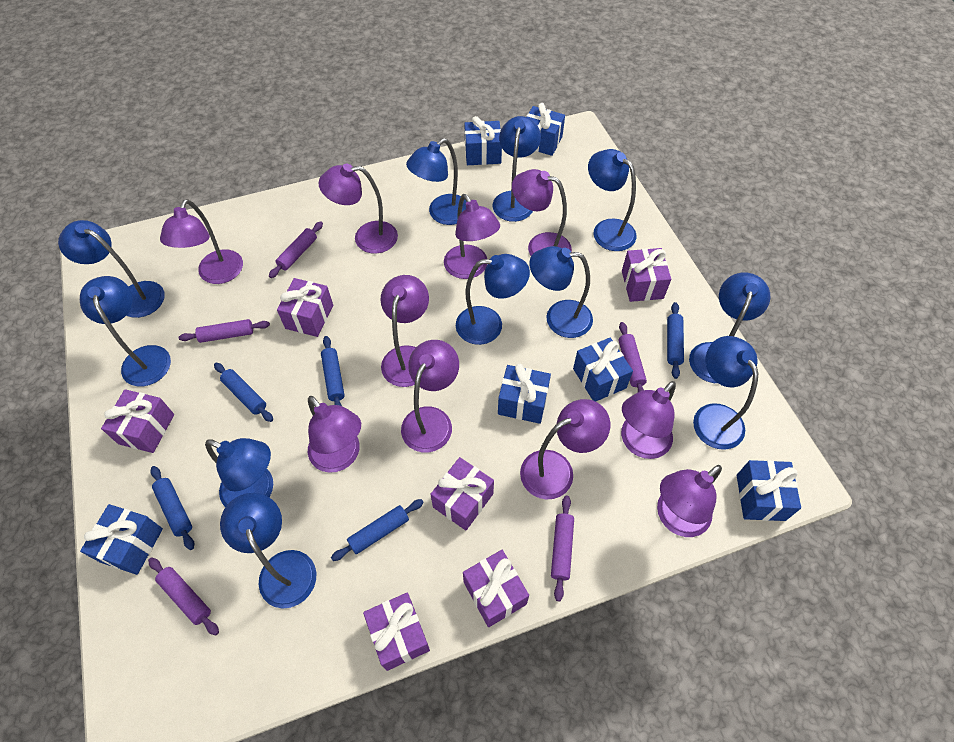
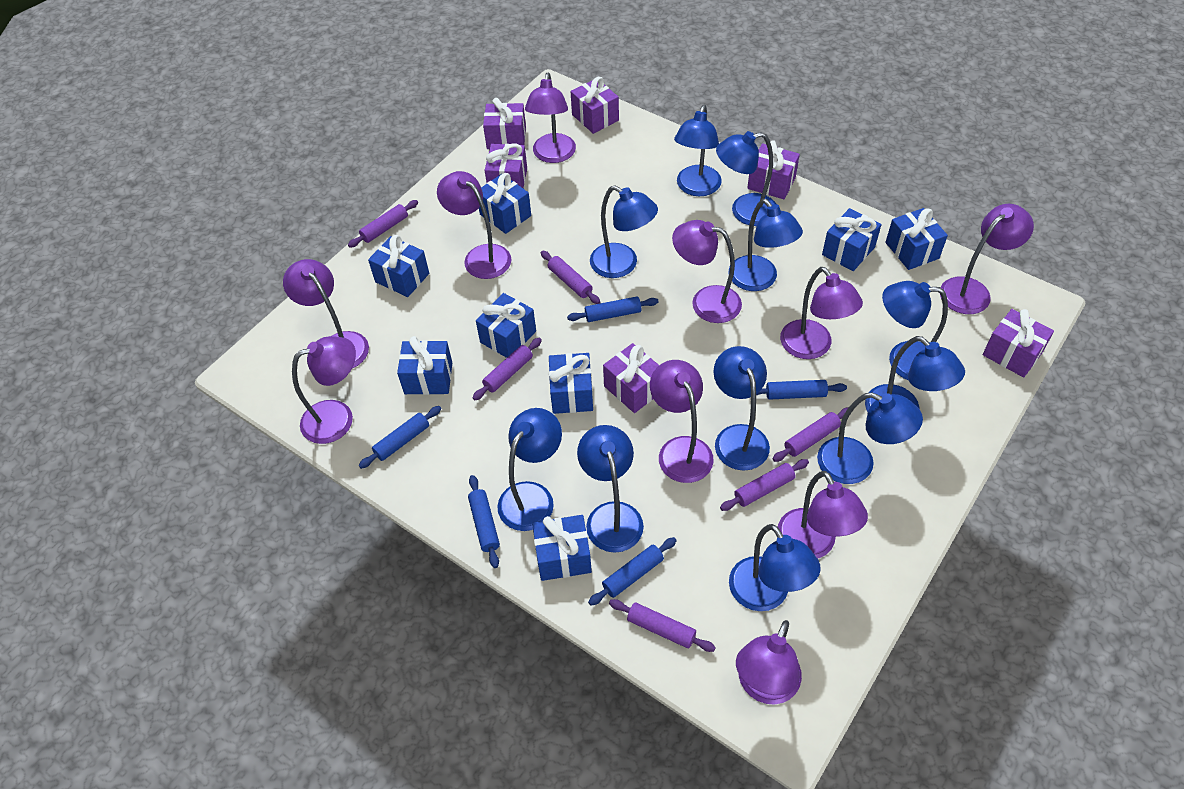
blue gift: [80,504,163,575] [464,116,502,165] [498,364,551,424] [526,103,565,156] [573,338,633,402] [737,460,801,521] = 6 -> [368,235,429,297] [397,336,452,395] [476,293,536,358] [479,173,531,234] [532,515,592,581] [549,353,593,414] [822,208,881,271] [885,208,948,270] = 8
purple rolling pin: [148,558,219,636] [179,319,270,343] [269,221,323,278] [551,495,574,601] [619,322,647,392] = 5 -> [348,200,418,248] [472,338,542,400] [541,251,600,304] [609,599,716,652] [720,459,809,511] [773,407,849,462] = 6

